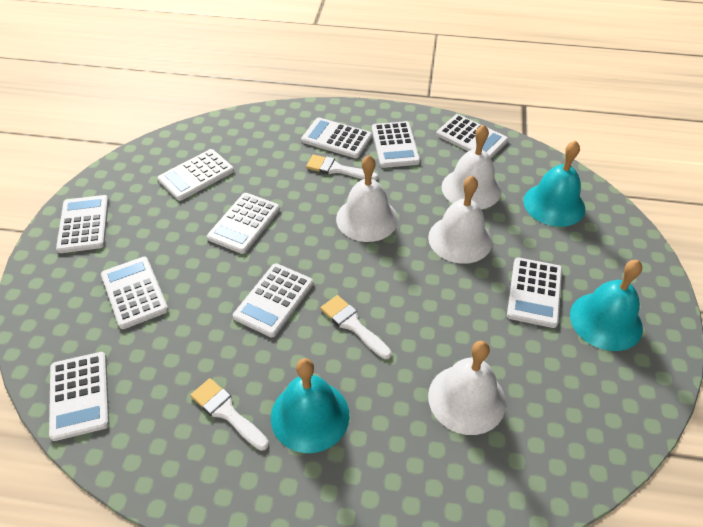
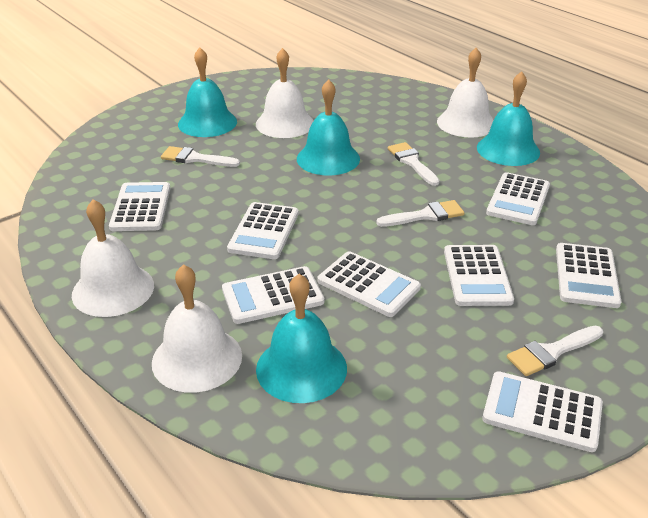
turquoise bell: [271,358,349,453] [523,140,585,227] [570,260,643,351] = 3 -> [178,47,237,137] [256,274,347,403] [297,79,360,175] [477,71,540,166] = 4
white brush: [190,378,269,451] [306,155,378,180] [320,295,392,359] = 3 -> [161,146,240,167] [376,200,464,227] [388,142,440,186] [507,326,603,376] = 4
white calculator: [49,352,109,441] [56,195,109,253] [101,257,169,329] [157,149,234,201] [207,193,280,254] [233,263,313,337] [301,117,372,158] [372,121,420,168] [436,114,508,158] [507,258,562,328] = 10 -> [109,182,170,231] [222,266,324,324] [227,202,299,259] [318,251,421,317] [444,245,514,306] [482,371,603,452] [486,172,550,225] [556,243,622,308] = 8

